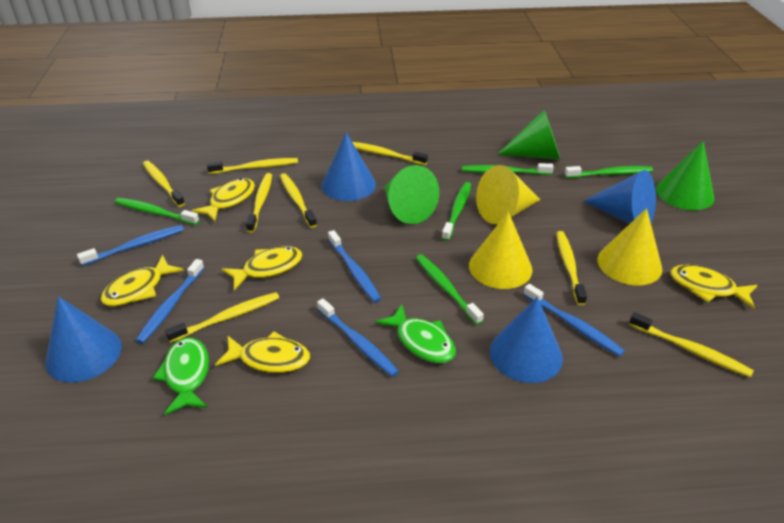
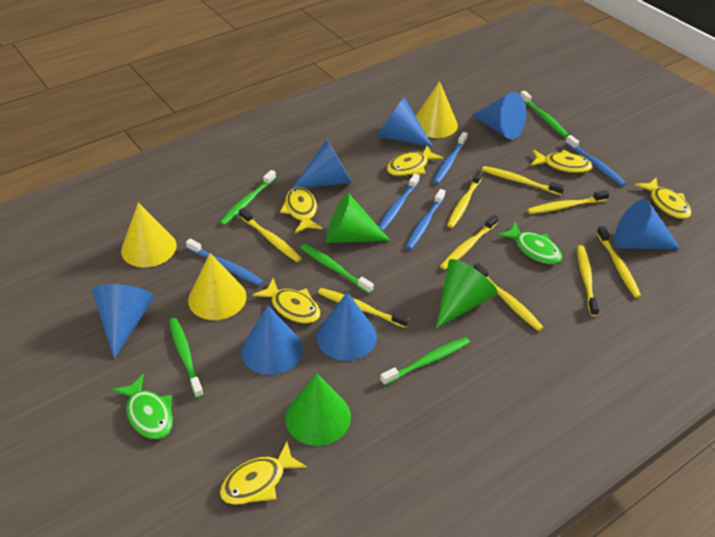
blue cone: [45,296,122,383] [322,133,376,201] [490,297,563,383] [584,170,656,224] = 4 -> [92,284,154,359] [241,305,303,375] [292,139,352,188] [317,292,377,361] [377,97,433,147] [472,92,526,139] [614,199,680,249] = 7
yellow fish: [101,255,184,306] [192,178,255,222] [215,332,310,373] [222,246,303,290] [670,264,758,309] = 5 -> [220,442,307,505] [253,278,320,324] [280,187,322,233] [387,146,443,176] [530,149,593,173] [635,178,692,219] = 6
yellow toothbrush: [143,161,185,207] [165,292,279,343] [207,158,298,174] [246,173,272,233] [280,173,317,228] [352,142,428,165] [556,231,587,305] [629,312,754,377] = 8 -> [239,208,302,262] [318,288,409,328] [440,215,498,270] [447,170,483,228] [474,263,543,331] [482,166,565,195] [527,190,610,214] [577,245,599,316] [597,226,641,298] = 9

